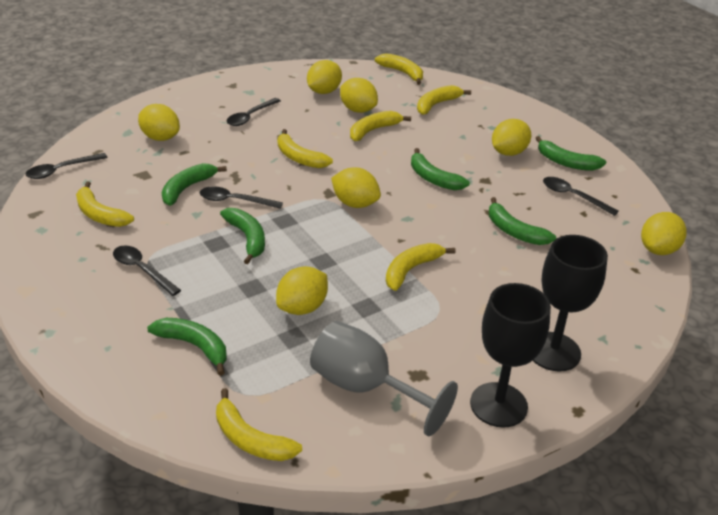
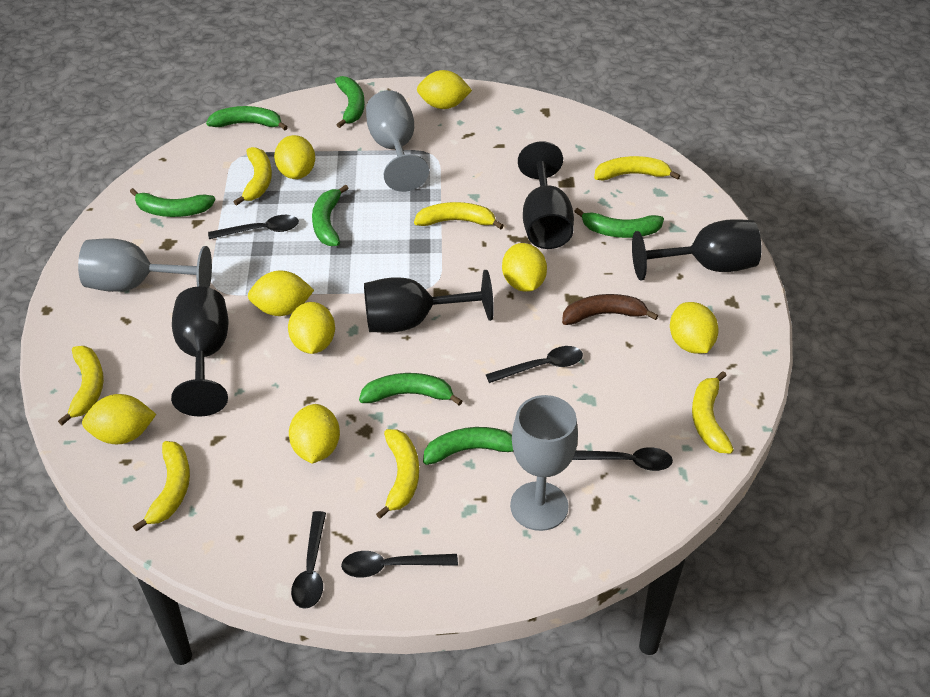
black goblet: [470,283,551,428] [532,235,608,372] = 2 -> [171,287,229,416] [364,270,494,333] [518,141,574,249] [632,219,762,281] = 4
brown banana: none = 0 -> [562,294,658,325] = 1
green banana: [147,318,227,376] [161,163,227,206] [220,208,265,264] [411,148,470,190] [489,197,556,245] [535,136,606,171] = 6 -> [130,188,215,217] [206,106,288,130] [312,184,349,246] [335,76,365,128] [359,373,462,406] [423,427,513,465] [574,208,664,238] = 7
grey goblet: [310,321,458,436] = 1 -> [78,238,212,292] [366,90,429,192] [510,395,578,531] = 3
yellow lemon: [138,104,180,141] [276,266,328,315] [307,60,342,94] [331,167,381,208] [340,78,378,113] [492,119,531,156] [641,212,686,255] = 7 -> [82,394,156,444] [248,270,314,316] [274,135,315,179] [288,302,335,354] [289,404,340,464] [417,70,472,109] [502,243,547,292] [670,302,719,354] = 8

